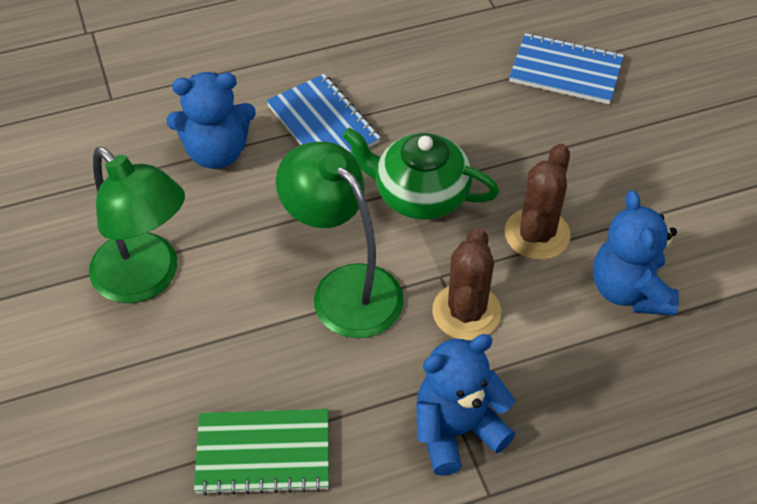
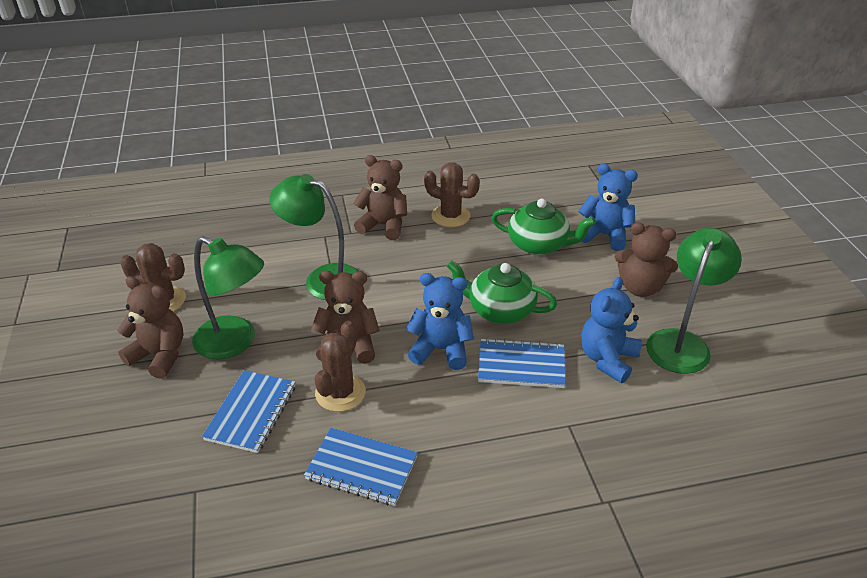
blue notebook: [266,74,381,154] [509,33,624,104] = 2 -> [202,370,296,453] [304,428,418,506] [478,338,566,388] = 3
brown cactus: [432,228,501,341] [505,143,571,260] = 2 -> [120,243,186,311] [314,321,366,412] [424,162,480,227] = 3
brown teddy bear: none = 0 -> [117,276,184,379] [311,271,380,364] [353,155,407,240] [615,223,678,297] = 4
green lamp: [89,147,185,303] [276,142,404,338] = 2 -> [192,236,264,360] [270,174,359,300] [646,228,742,374] = 3
green notebook: [194,409,329,496] = 1 -> none = 0
green teapot: [342,128,499,220] = 1 -> [447,260,557,324] [491,198,596,255] = 2

